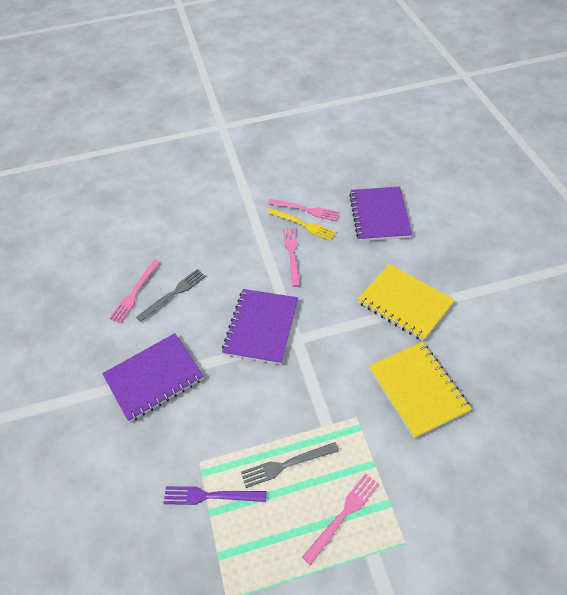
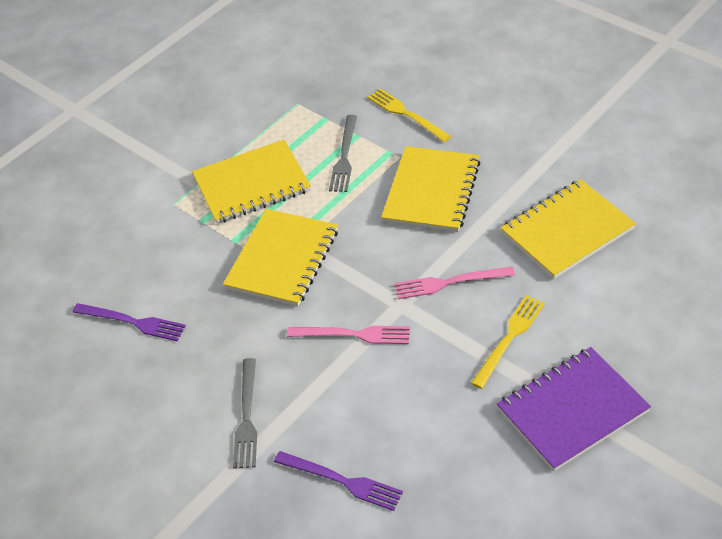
pink fork: [109,260,160,323] [268,199,340,221] [283,227,300,287] [302,473,380,566] = 4 -> [287,326,410,344] [395,266,515,299] = 2
purple fork: [163,486,266,505] = 1 -> [72,303,186,341] [274,451,403,511] = 2
purple notebook: [102,333,204,422] [222,289,298,365] [349,186,412,241] = 3 -> [497,347,651,471] = 1
yellow fork: [268,208,336,241] = 1 -> [368,89,451,142] [471,295,545,389] = 2
yellow notebook: [357,264,455,341] [369,342,472,439] = 2 -> [192,140,311,224] [223,209,338,306] [381,146,481,232] [501,179,636,279] = 4

